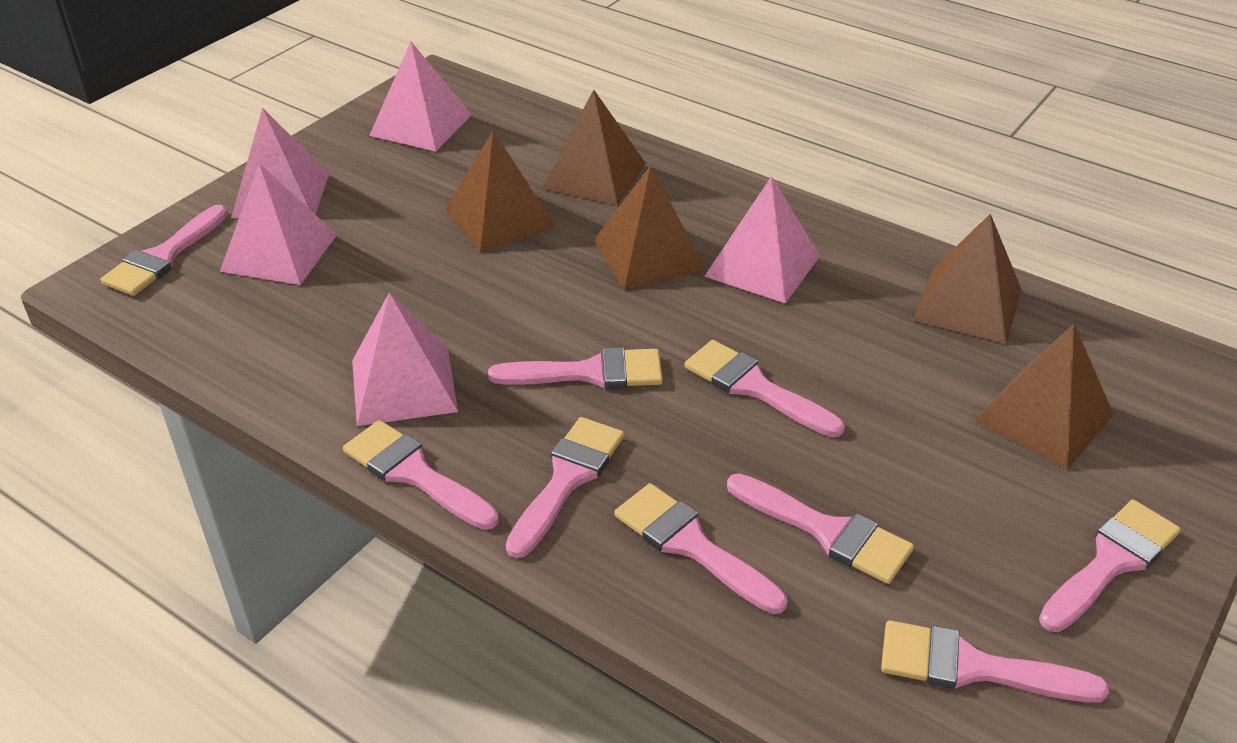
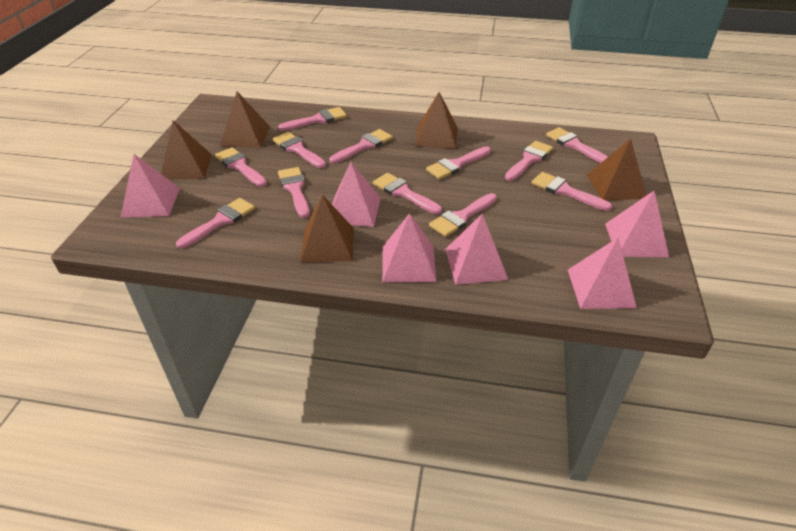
pink brush: [101,205,228,296] [343,420,499,530] [488,347,663,389] [506,417,624,558] [615,483,787,614] [685,340,845,437] [727,473,914,584] [881,620,1109,703] [1039,500,1181,632] = 9 -> [176,198,255,249] [215,147,267,187] [272,132,326,168] [278,107,347,131] [278,167,310,218] [329,129,393,163] [373,173,442,214] [426,147,491,179] [429,193,497,237] [505,141,553,181] [532,172,612,211] [546,127,608,163] = 12
pink pyramid: [220,163,337,285] [231,108,329,218] [352,292,458,426] [369,42,472,151] [704,176,820,303] = 5 -> [121,154,180,217] [332,162,381,227] [382,213,437,282] [445,214,508,285] [568,238,637,309] [605,191,669,257] = 6

